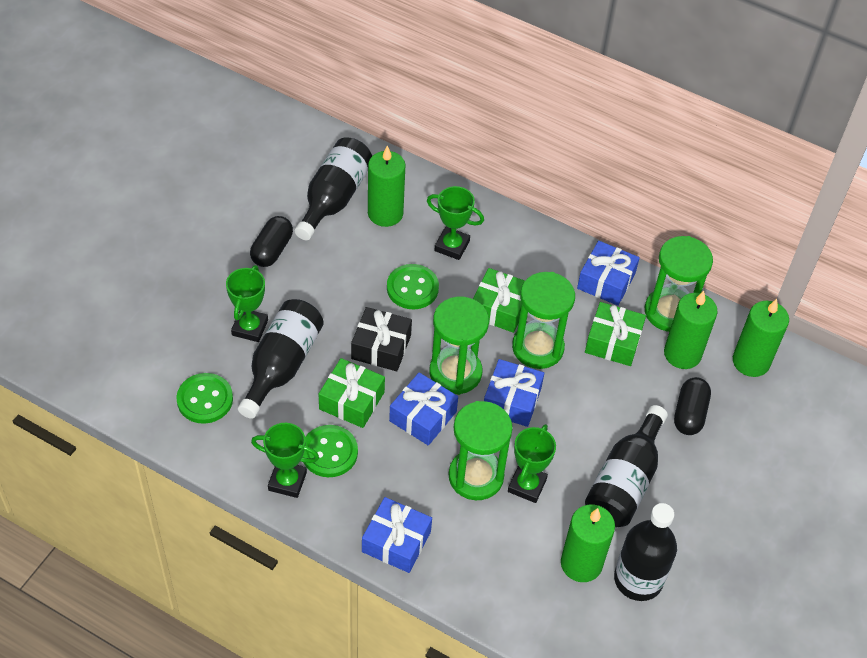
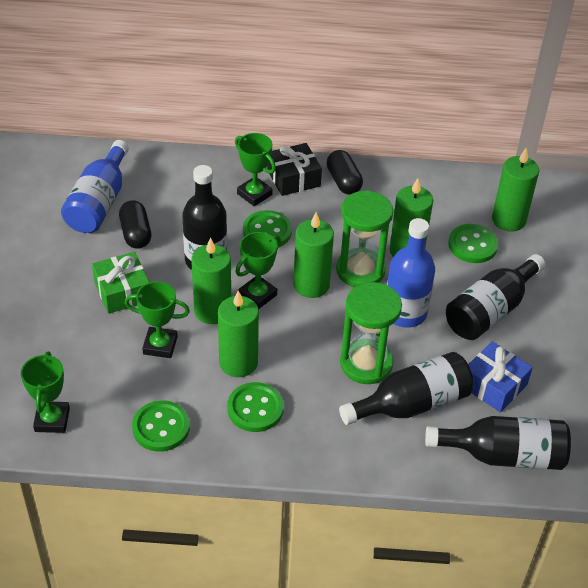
blue bottle: none = 0 -> [61,140,129,233] [387,218,435,328] = 2
blue gift: [362,497,432,573] [389,372,458,446] [484,359,544,427] [577,241,640,306] = 4 -> [468,341,533,413] = 1
green button: [176,373,233,424] [303,425,358,477] [387,264,439,309] = 3 -> [132,400,190,452] [227,382,284,432] [243,210,292,247] [448,224,499,263] = 4
green candle: [368,146,406,227] [561,505,615,582] [664,291,718,369] [733,299,789,377] = 4 -> [191,237,231,324] [218,291,259,377] [293,212,334,298] [389,178,433,257] [492,147,539,232] = 5
green gift: [319,358,385,428] [473,268,525,333] [585,302,646,366] = 3 -> [92,252,150,314] = 1
green hourglass: [429,296,489,395] [449,401,513,500] [512,272,575,369] [645,236,713,332] = 4 -> [336,190,393,287] [340,282,402,384] = 2

